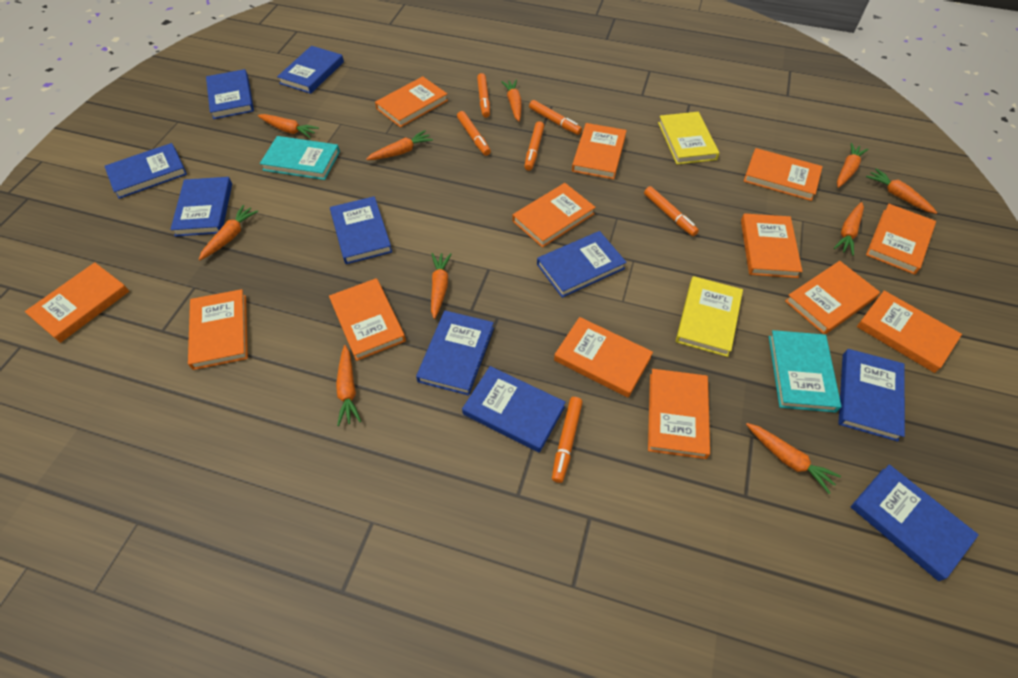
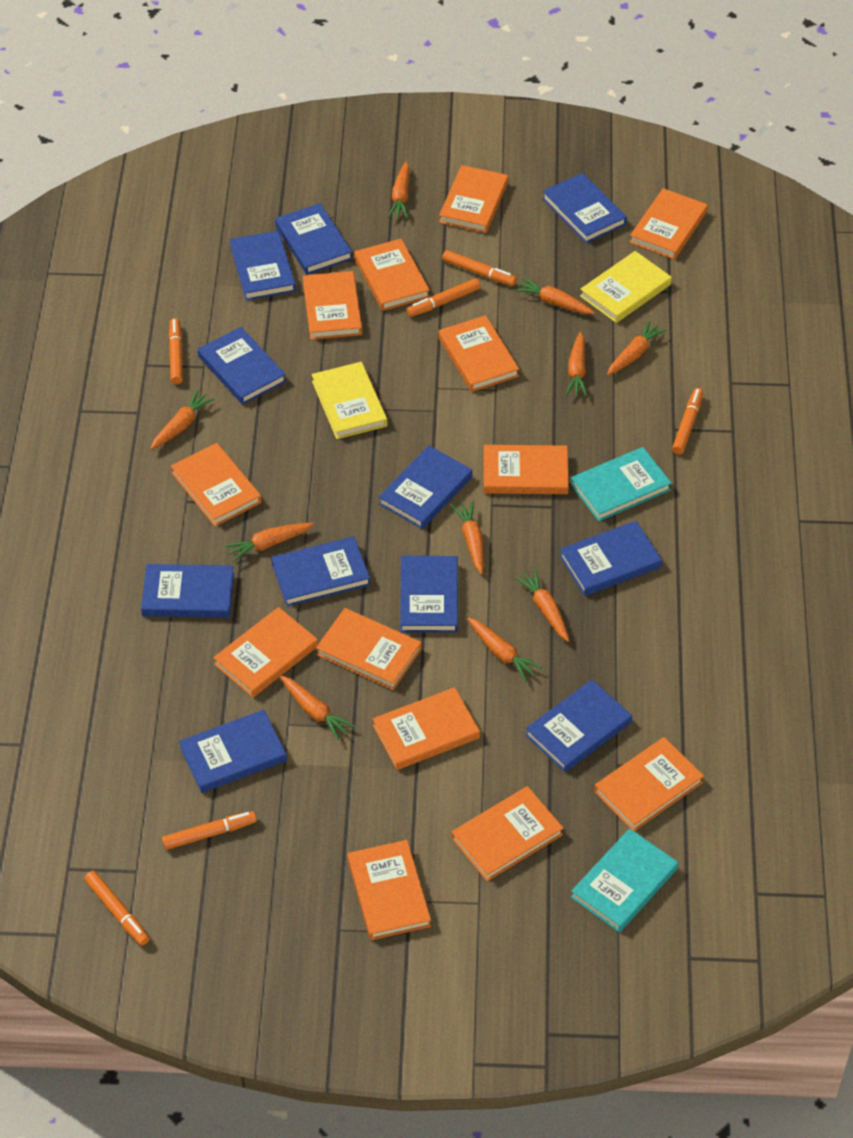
blue book: [105,143,187,199] [170,177,232,237] [206,69,254,119] [277,46,344,94] [330,196,392,264] [416,311,494,396] [462,366,566,453] [537,231,627,298] [838,349,905,442] [851,464,979,581] = 10 -> [141,564,234,618] [179,709,287,793] [198,327,286,405] [230,231,296,301] [271,536,371,606] [275,203,352,275] [379,445,472,529] [400,556,458,633] [525,679,632,772] [542,173,627,243] [560,521,662,596] = 11

